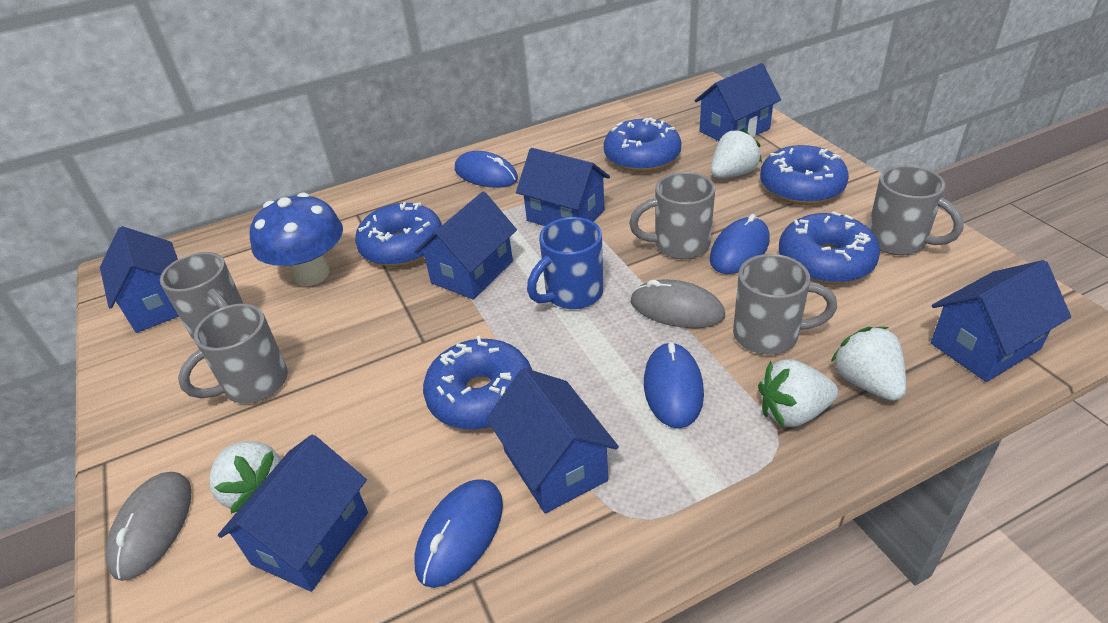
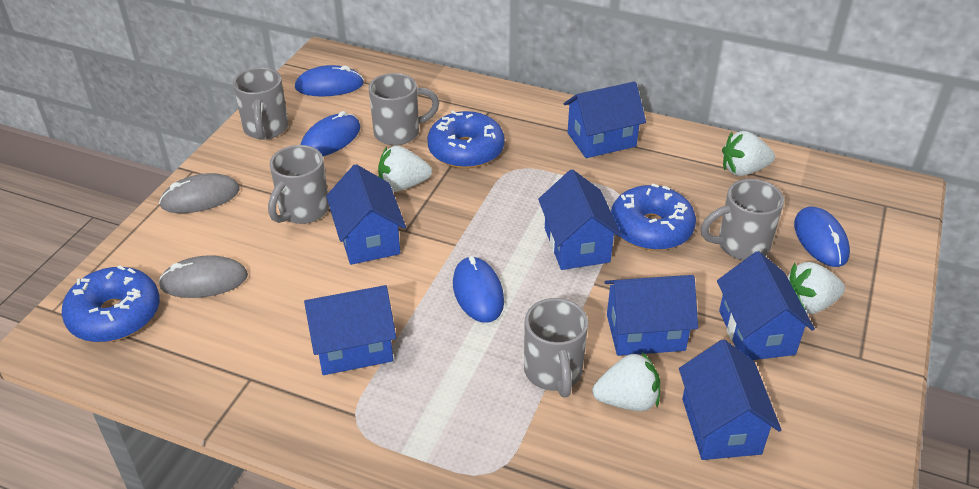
blue donut: [355,202,442,267] [423,335,532,430] [604,117,681,172] [760,145,849,205] [779,211,880,284] = 5 -> [62,265,160,343] [427,111,505,169] [611,183,696,251] = 3
blue mug: [527,217,603,309] = 1 -> none = 0
blue mushroom: [250,192,343,286] = 1 -> none = 0

